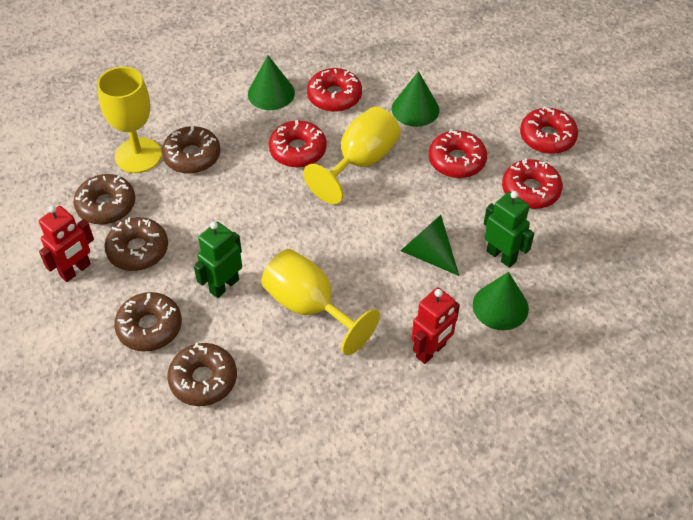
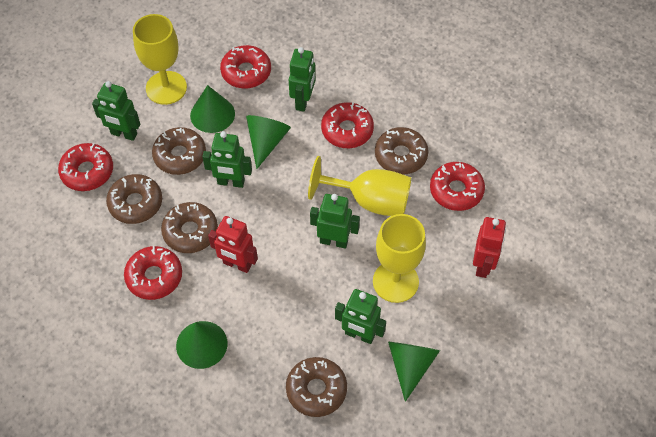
green robot: [194,222,242,298] [484,191,535,268] = 2 -> [92,81,140,141] [202,131,252,188] [289,47,315,112] [310,194,360,248] [335,289,386,344] = 5

